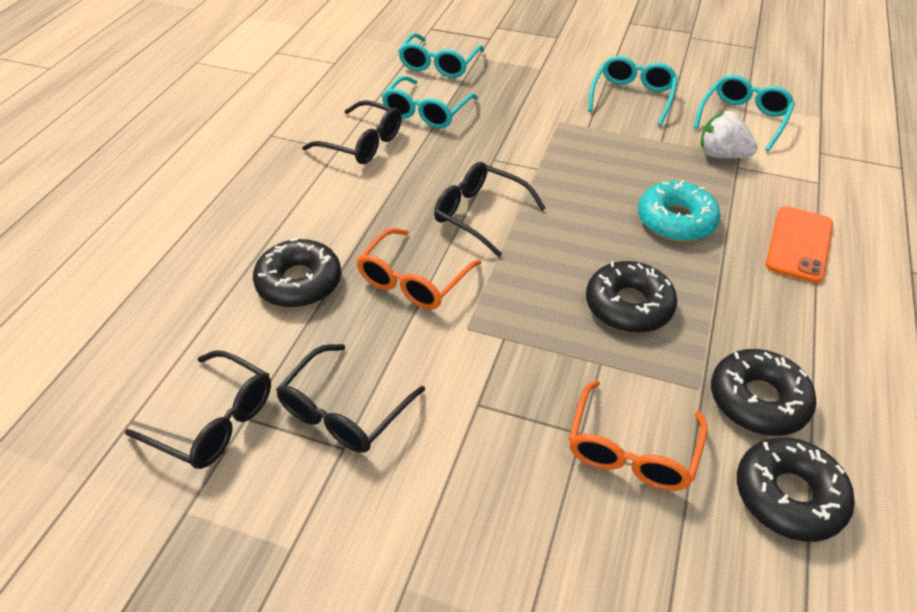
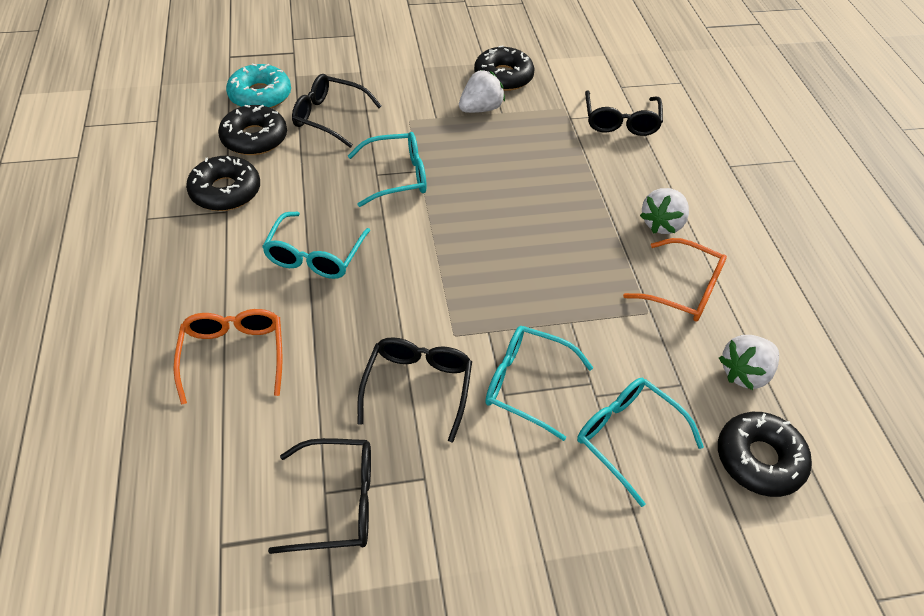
orange phone: [765,206,833,283] = 1 -> none = 0
white strawberry: [701,111,758,158] = 1 -> [459,70,505,113] [640,188,689,234] [719,335,779,390] = 3

